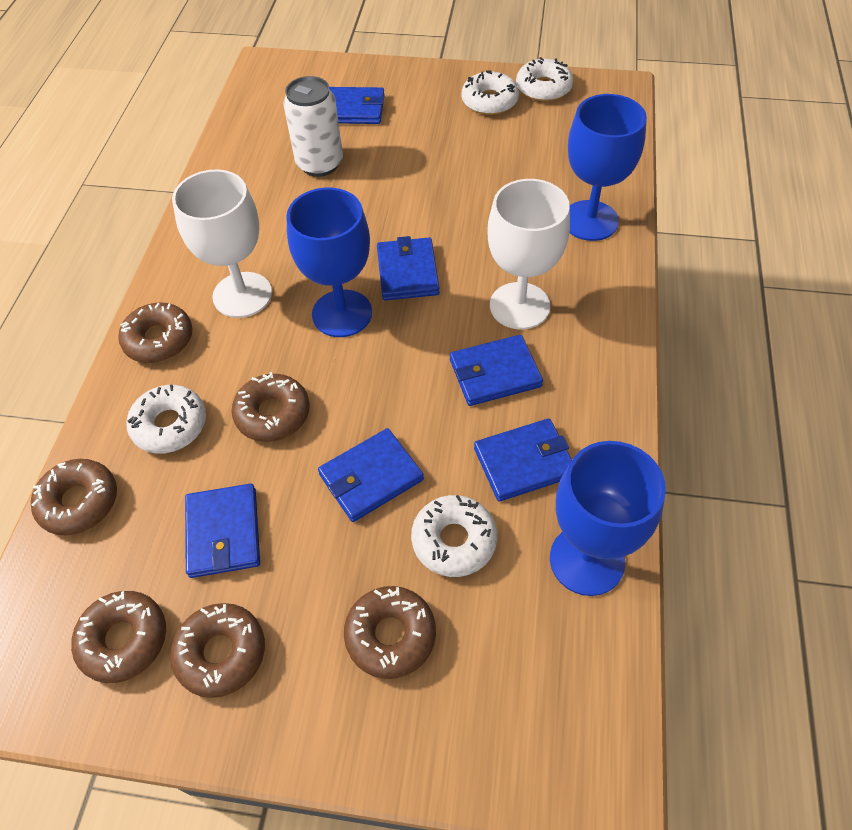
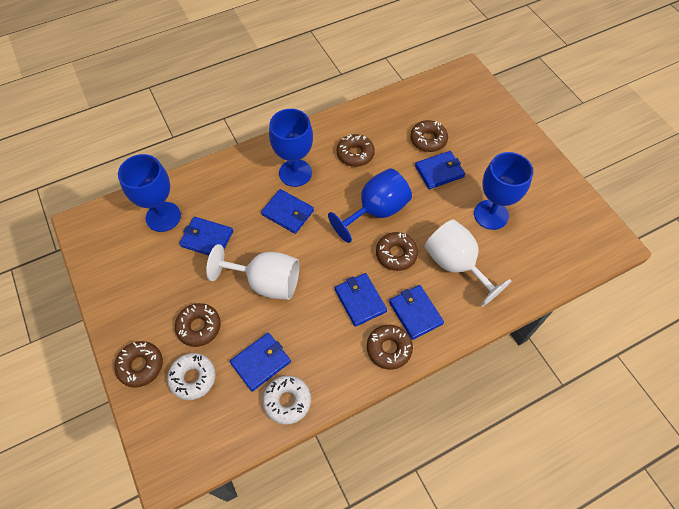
blue goblet: [286,188,372,337] [550,441,666,596] [568,94,647,241] = 3 -> [118,154,181,232] [269,109,313,187] [328,168,412,243] [474,152,533,230] = 4
white can: [284,76,343,177] = 1 -> none = 0
white donut: [127,384,206,454] [411,495,498,577] [462,70,519,115] [516,57,573,101] = 4 -> [167,353,215,400] [263,375,311,425] = 2

